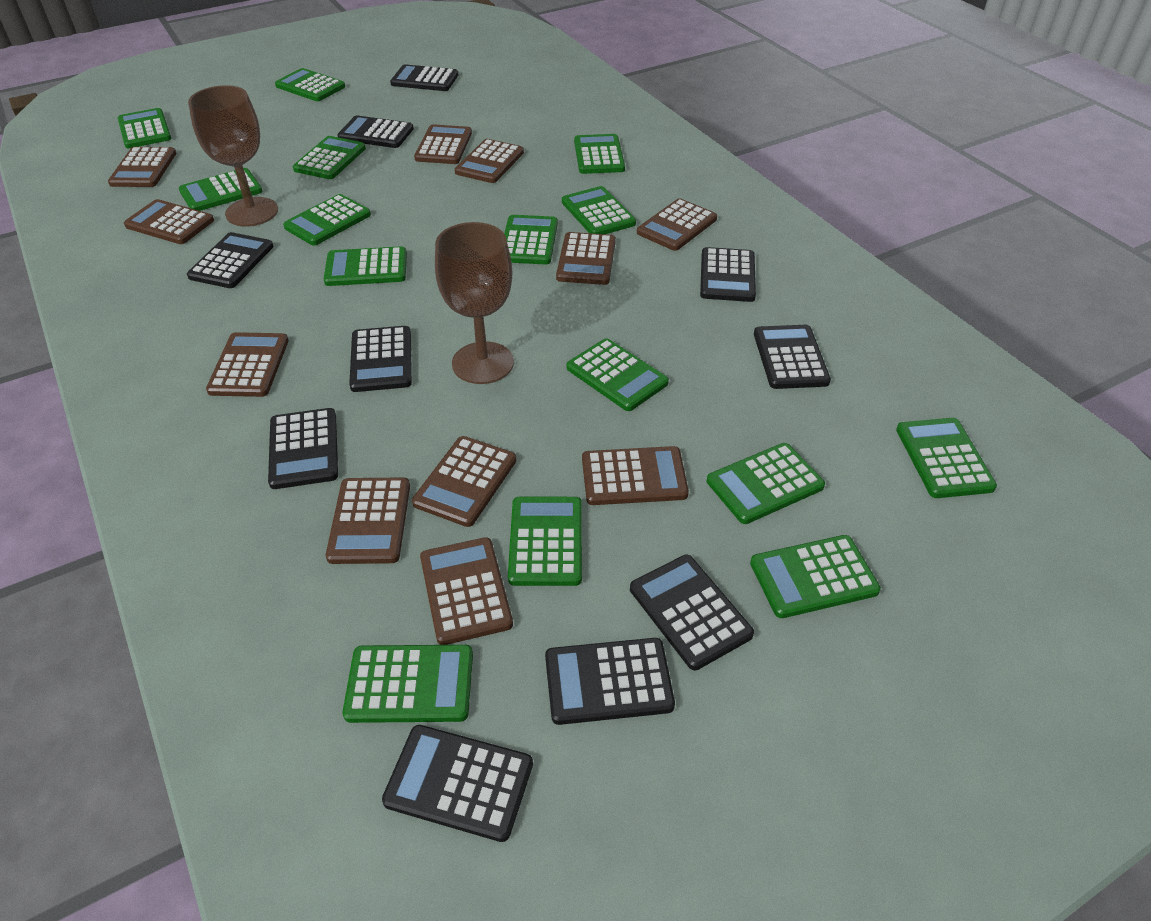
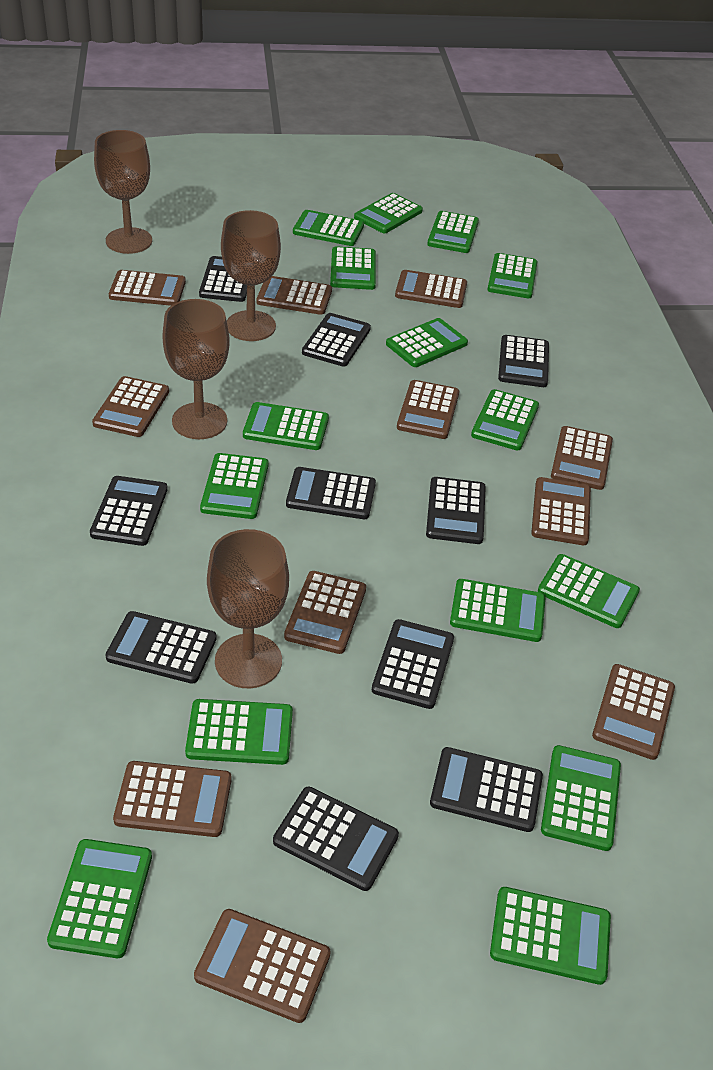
brown goblet: [188,85,278,226] [435,222,514,384] = 2 -> [94,130,152,254] [162,299,230,439] [207,529,289,688] [221,210,281,341] = 4

